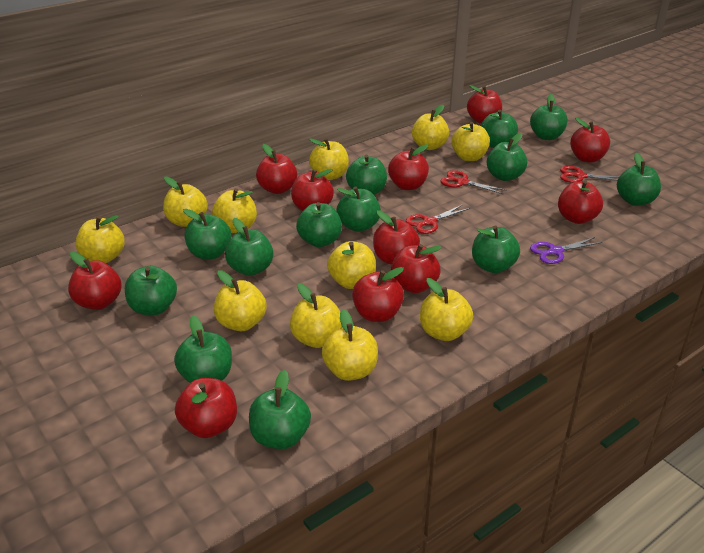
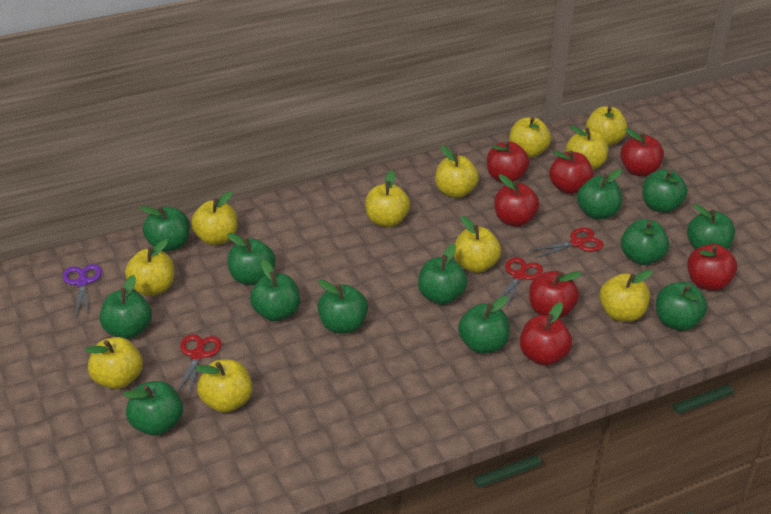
red apple: [68,252,121,310] [175,378,237,438] [256,144,297,194] [291,169,334,211] [352,267,404,322] [373,211,420,265] [388,144,429,190] [391,244,442,293] [467,85,502,124] [558,180,603,224] [570,118,610,163] = 11 -> [487,141,530,183] [494,174,539,227] [520,302,572,366] [529,271,582,319] [549,151,593,194] [620,128,664,176] [687,244,737,291] = 7

